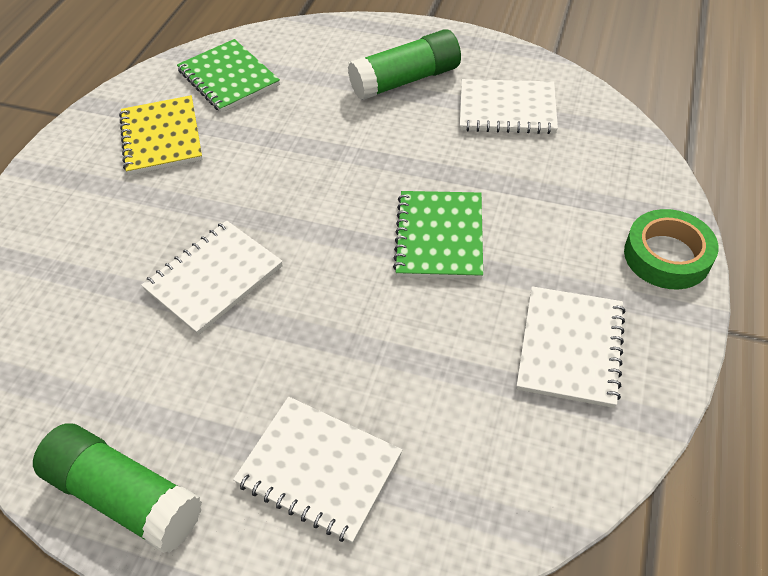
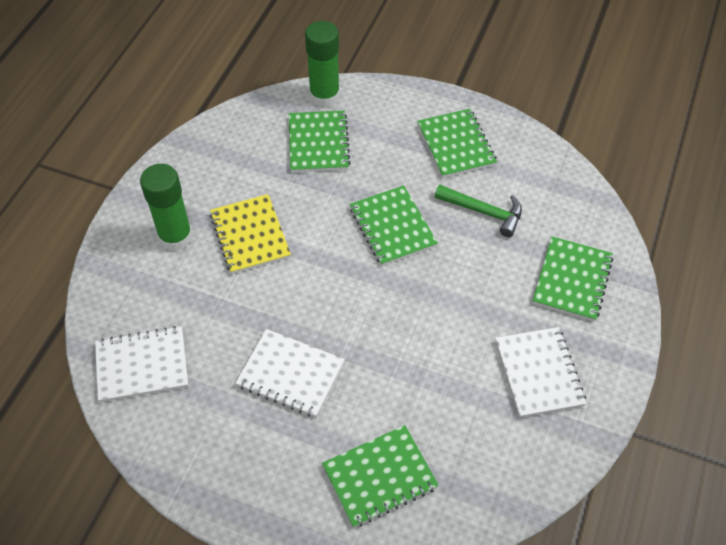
green hammer: none = 0 -> [435,185,522,237] = 1
green notebook: [177,39,280,113] [393,191,483,279] = 2 -> [289,111,350,172] [322,425,439,528] [349,185,438,266] [417,109,497,178] [532,236,613,321] = 5
green tape: [624,209,719,289] = 1 -> none = 0
white notebook: [141,220,283,335] [233,397,402,544] [460,79,558,134] [517,286,625,408] = 4 -> [95,326,188,402] [236,329,345,417] [495,327,587,418] = 3

